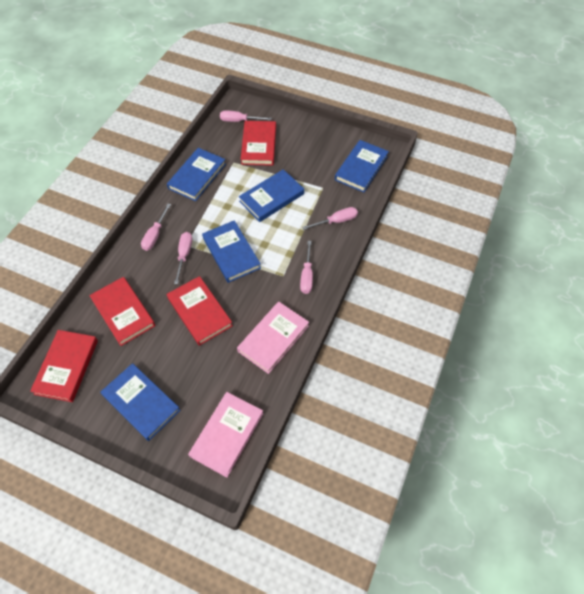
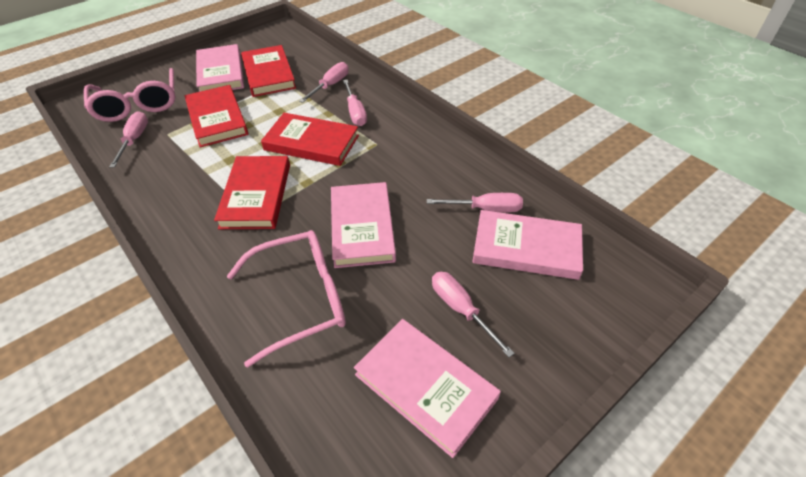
blue book: [100,363,180,441] [167,148,226,201] [202,220,261,283] [239,169,304,222] [335,140,389,192] = 5 -> none = 0
pink book: [188,392,264,478] [237,302,309,374] = 2 -> [196,44,244,92] [331,182,396,268] [354,319,501,458] [473,210,583,280] = 4
pink glasses: none = 0 -> [84,68,176,122] [227,230,346,368] = 2

